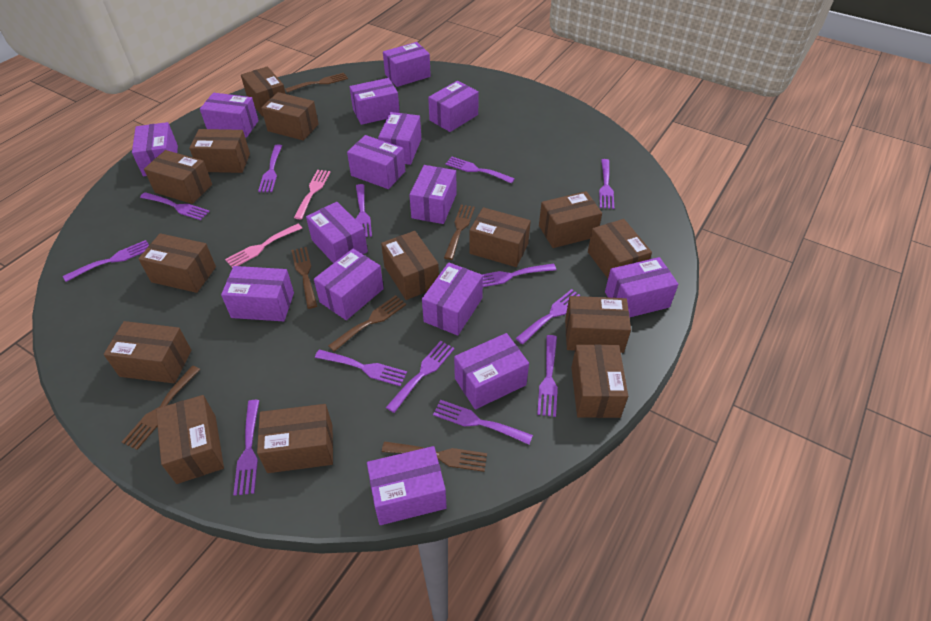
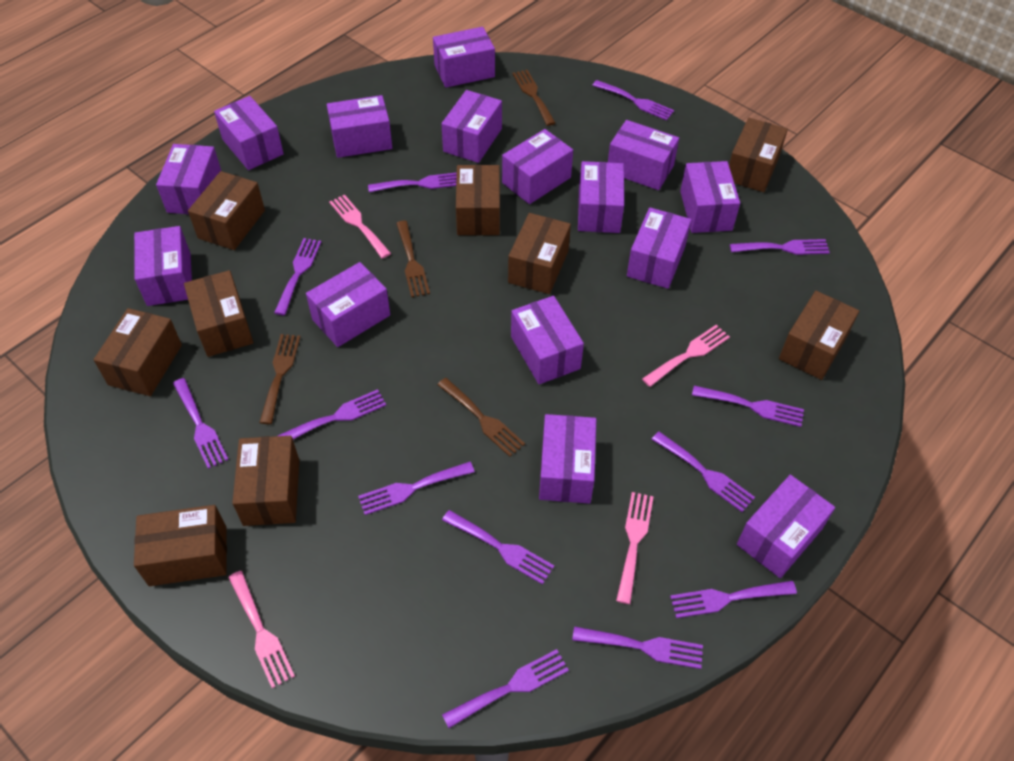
brown box: [104,321,192,383] [138,233,216,293] [144,150,212,204] [156,395,224,484] [189,129,250,173] [241,66,286,117] [257,404,333,473] [261,92,319,140] [381,231,439,300] [469,207,531,267] [539,191,602,248] [565,296,631,353] [571,344,628,418] [588,219,652,278] = 14 -> [93,308,182,396] [134,505,227,586] [184,270,253,357] [188,171,265,250] [232,436,299,526] [456,165,500,235] [508,213,571,294] [729,118,788,192] [779,291,859,380] = 9
brown fork: [122,366,201,450] [285,73,348,93] [291,247,317,309] [328,295,406,352] [382,441,487,472] [444,205,475,260] = 6 -> [259,334,300,424] [396,221,430,297] [437,378,525,457] [512,70,555,126] = 4
pink fork: [225,224,302,268] [294,170,330,219] = 2 -> [228,571,295,688] [329,194,391,258] [616,492,654,604] [642,325,730,387] = 4

